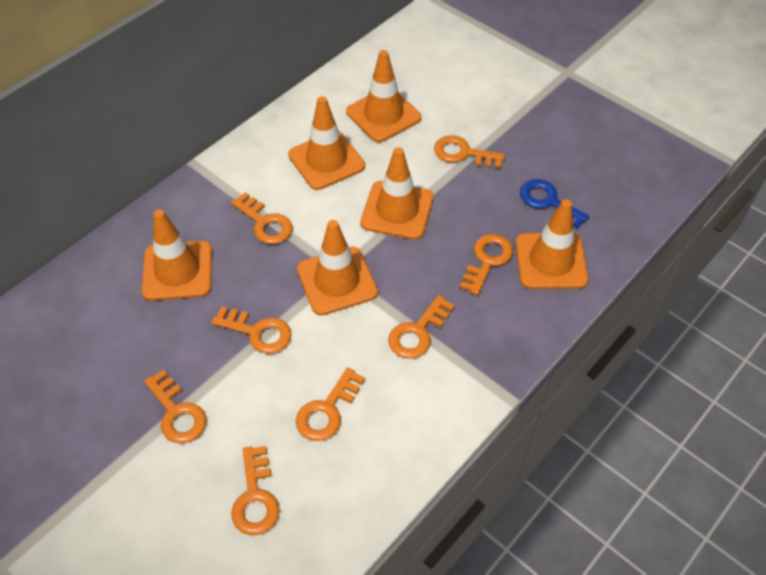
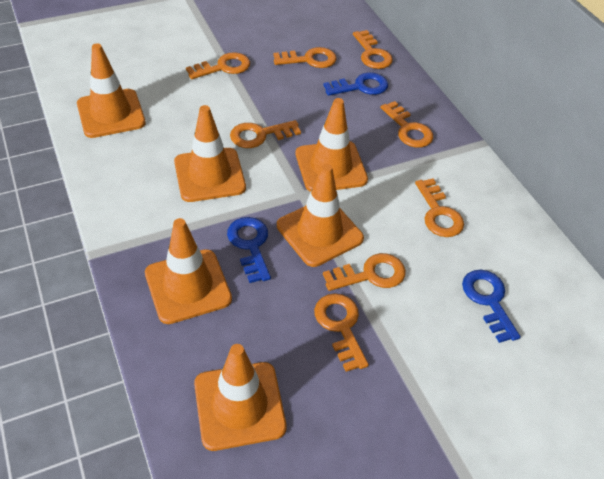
blue key: [520,179,589,229] = 1 -> [227,217,271,283] [323,72,388,96] [462,270,521,343] = 3

